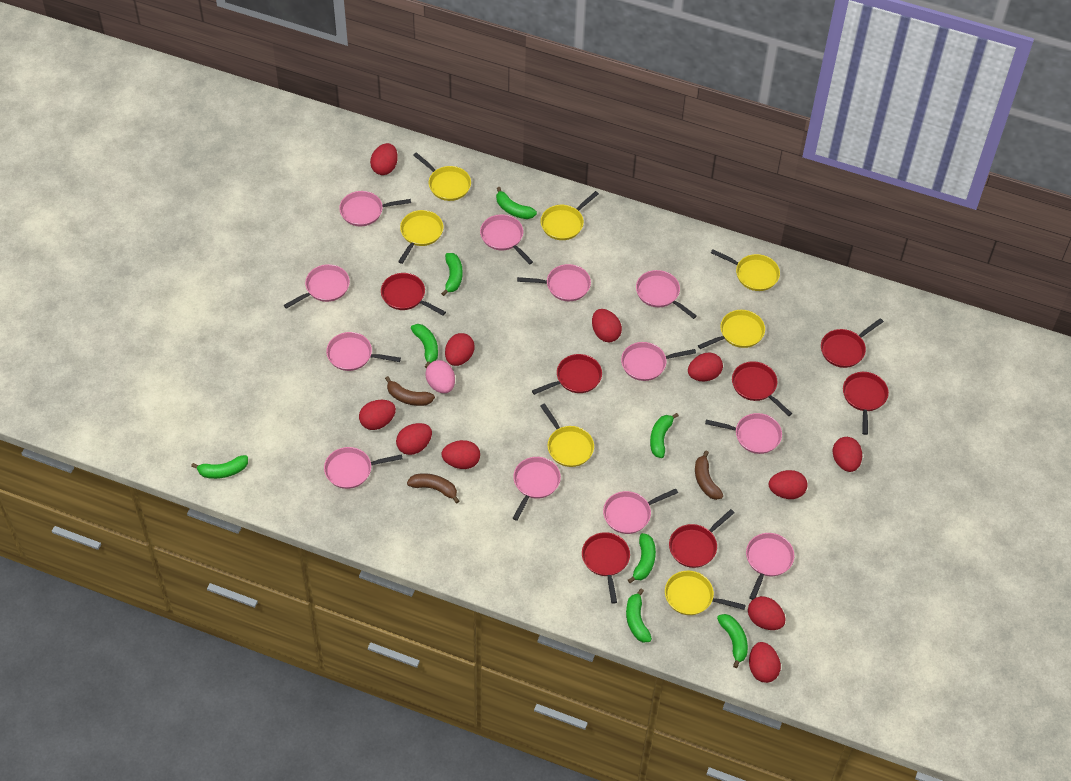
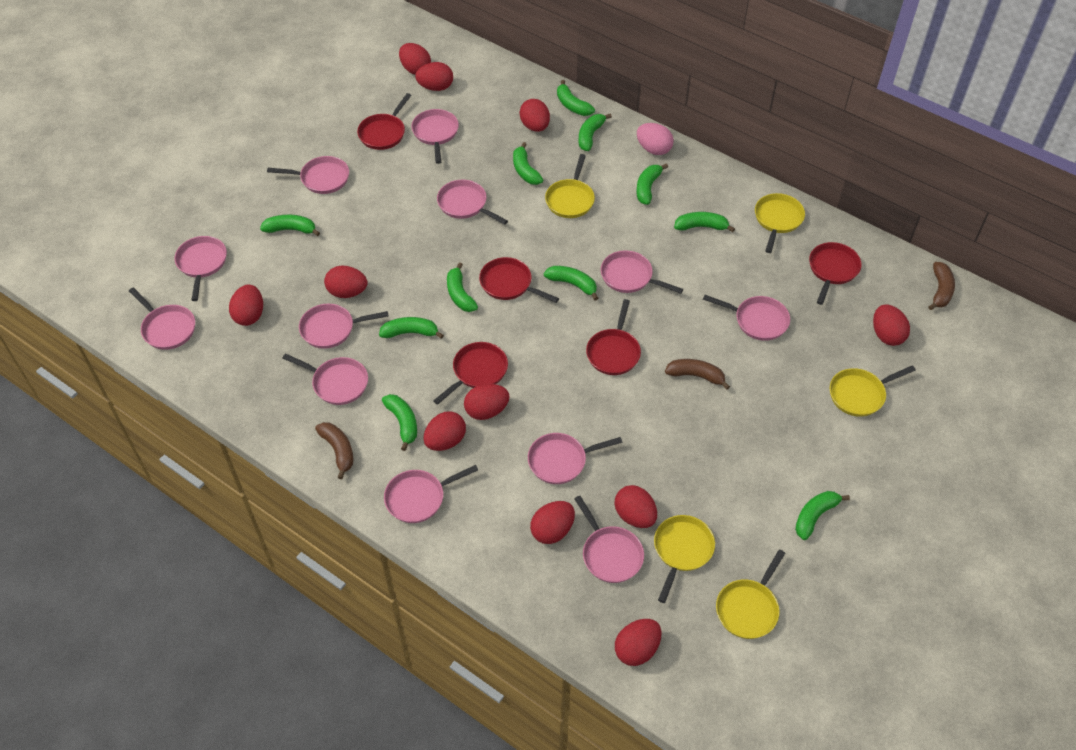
green banana: [191,455,248,479] [411,324,438,368] [441,253,463,296] [496,187,537,219] [626,589,652,643] [628,533,656,583] [650,413,679,458] [717,614,748,668] = 8 -> [260,215,320,236] [379,317,444,339] [382,394,417,451] [447,262,478,312] [513,142,543,185] [544,266,598,301] [557,80,595,116] [579,114,612,151] [636,163,668,205] [674,212,735,232] [795,491,850,540] = 11
red pan: [381,273,446,316] [532,354,602,395] [582,532,630,604] [669,509,735,568] [732,361,792,417] [821,318,884,368] [843,372,889,435] = 7 -> [357,93,411,150] [433,342,508,405] [479,257,559,303] [586,299,641,375] [809,242,862,305] = 5
yellow pan: [398,210,444,264] [413,152,471,201] [540,403,594,467] [541,191,599,240] [665,571,746,615] [698,310,765,349] [711,249,780,291] = 7 -> [545,154,595,218] [654,515,715,603] [716,549,785,639] [755,193,805,253] [830,365,916,417] = 5

